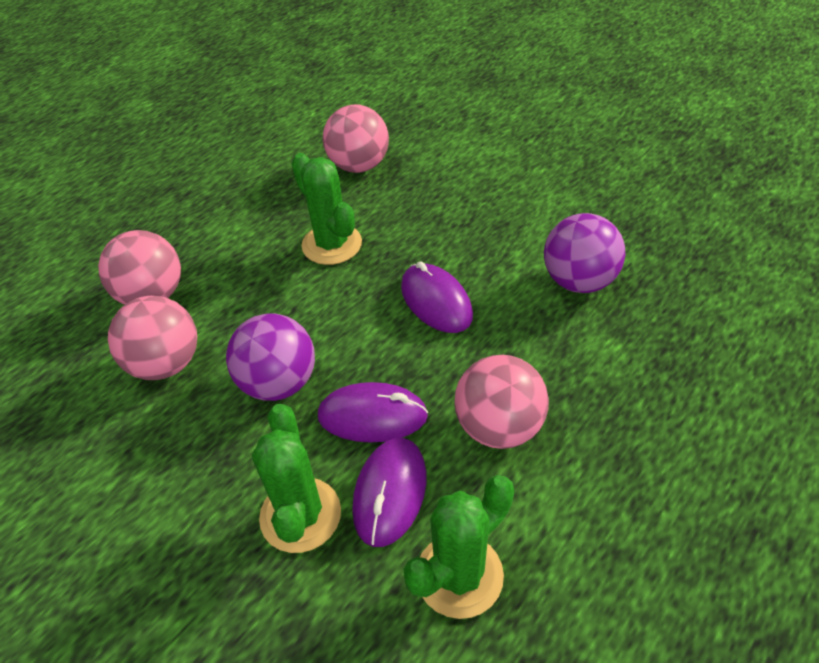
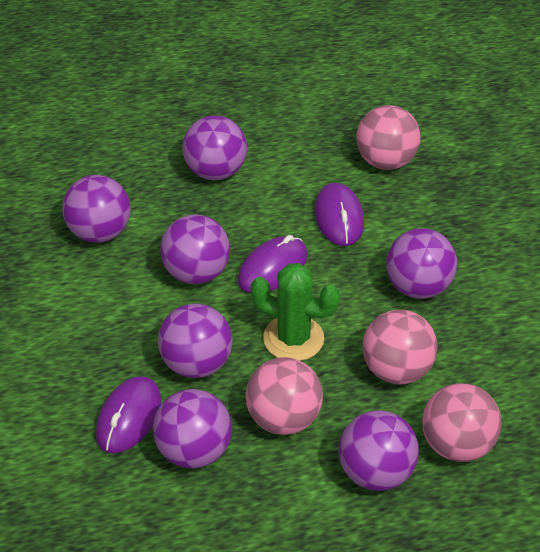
green cactus: [252,404,341,553] [292,153,362,265] [404,475,514,619] = 3 -> [250,263,340,361] = 1
purple ball: [226,313,315,401] [544,213,625,293] = 2 -> [62,175,131,243] [153,389,232,468] [158,304,232,378] [160,215,230,284] [182,115,247,180] [339,410,419,491] [386,228,457,299] = 7

